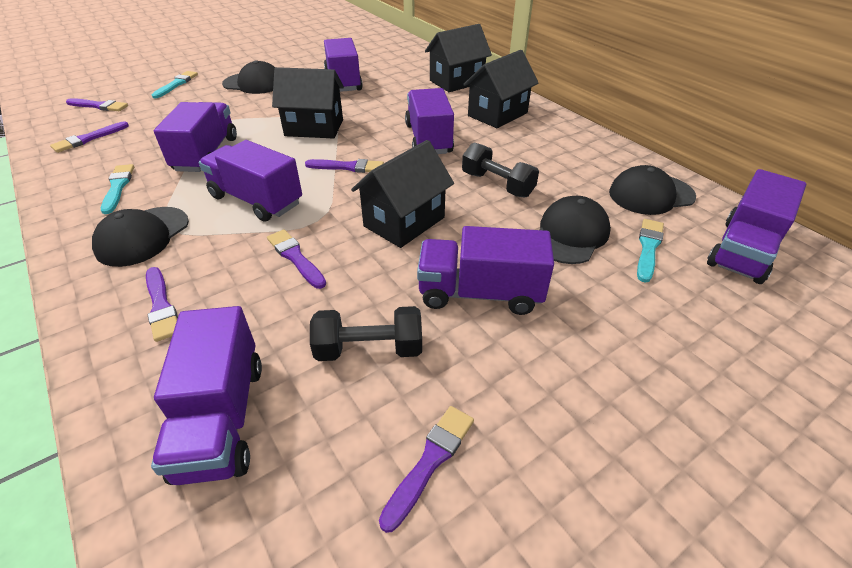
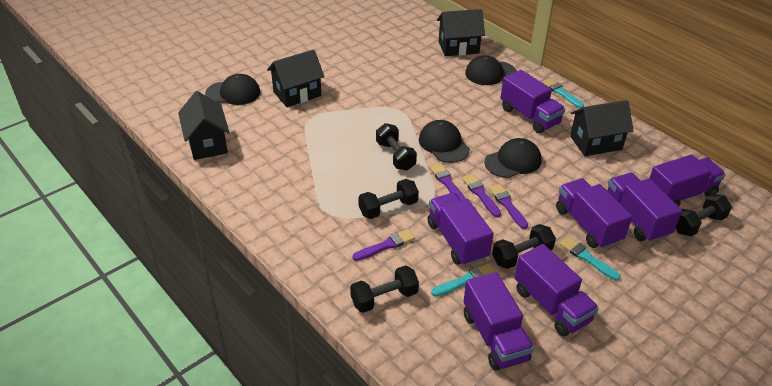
black dumbbell: [310,306,422,361] [462,142,539,198] = 2 -> [350,265,419,313] [358,179,419,219] [376,123,417,171] [492,224,556,269] [675,194,732,236] = 5
purple brush: [50,121,129,153] [66,98,128,111] [146,267,178,342] [267,229,326,289] [305,159,384,173] [379,406,474,533] = 6 -> [353,229,415,261] [430,163,466,200] [462,174,501,217] [489,184,528,229] = 4

